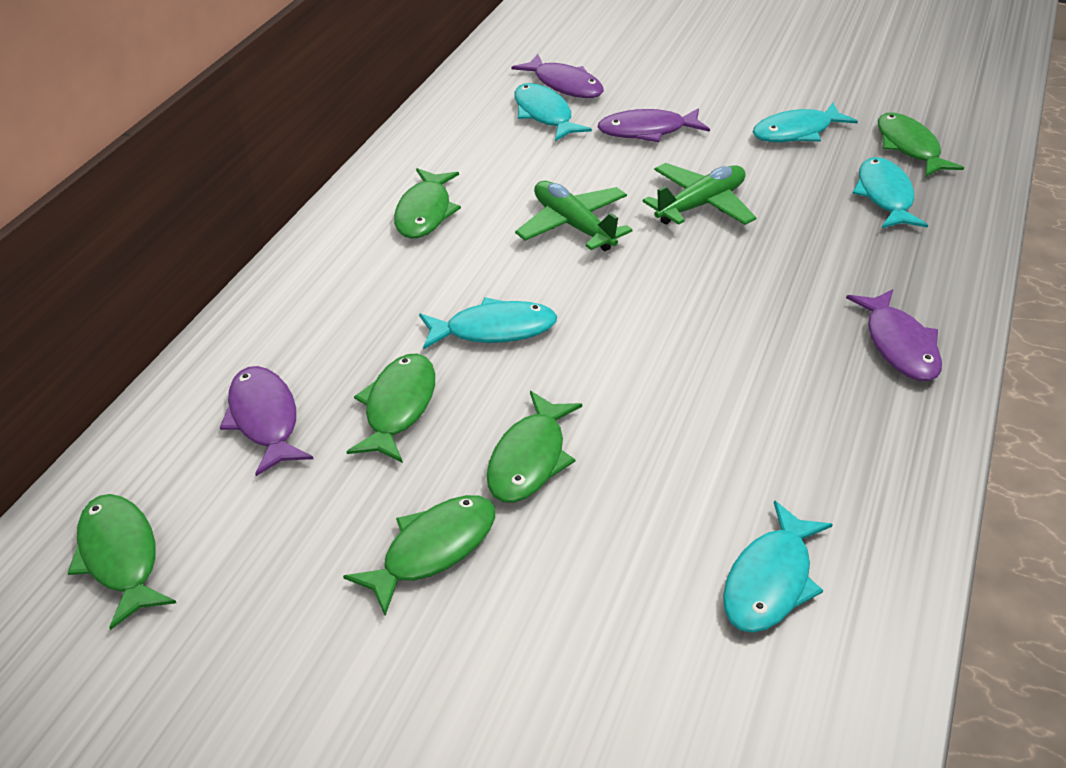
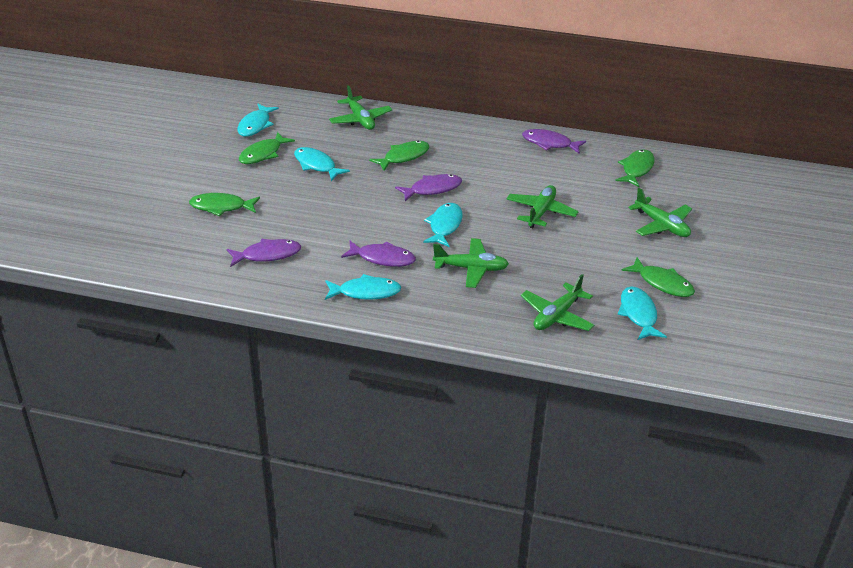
green fish: [68,494,176,630] [343,495,495,616] [346,354,435,463] [394,168,461,239] [487,391,582,503] [878,113,964,177] = 6 -> [189,193,260,216] [239,132,295,164] [369,141,430,171] [615,149,655,187] [621,257,695,297] = 5
green plane: [515,181,632,251] [642,163,757,225] = 2 -> [329,85,392,130] [433,238,509,288] [506,185,579,228] [521,274,594,331] [628,188,692,237] = 5

